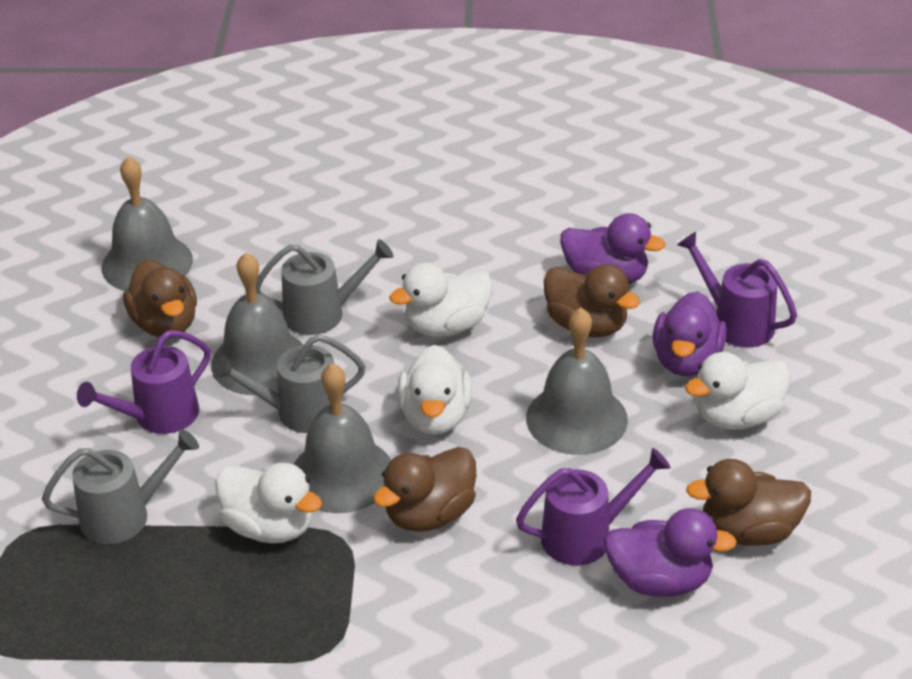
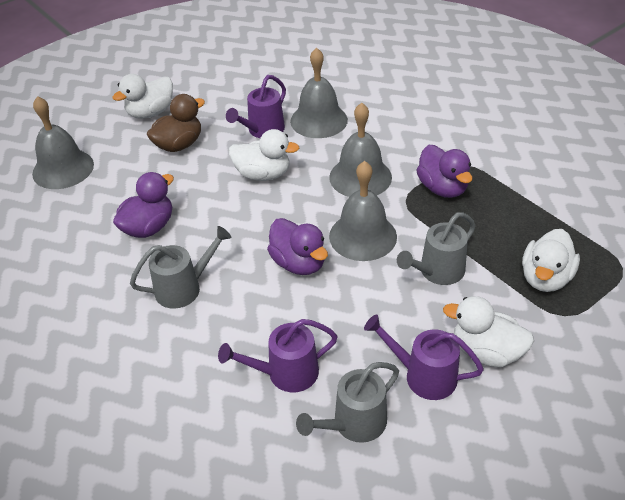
brown duck: [123,260,197,338] [373,447,476,532] [544,264,640,337] [686,459,811,546] = 4 -> [147,94,205,152] = 1

